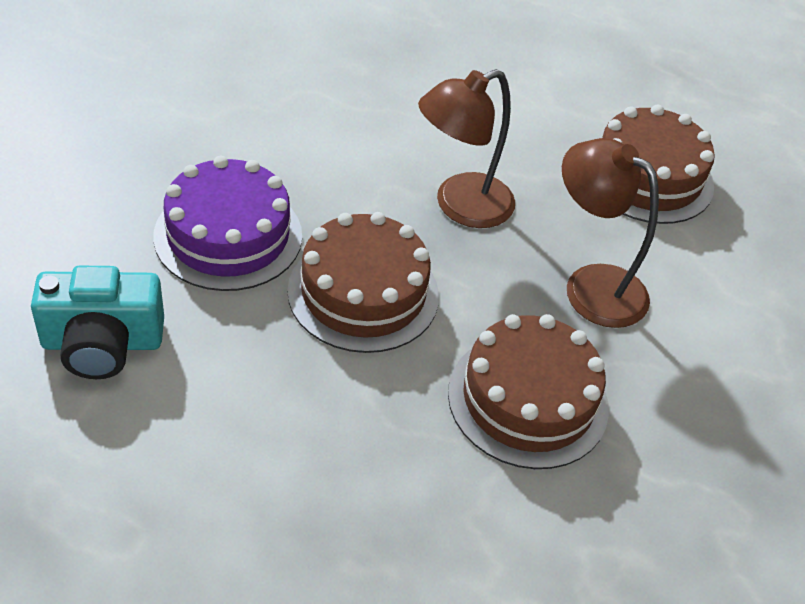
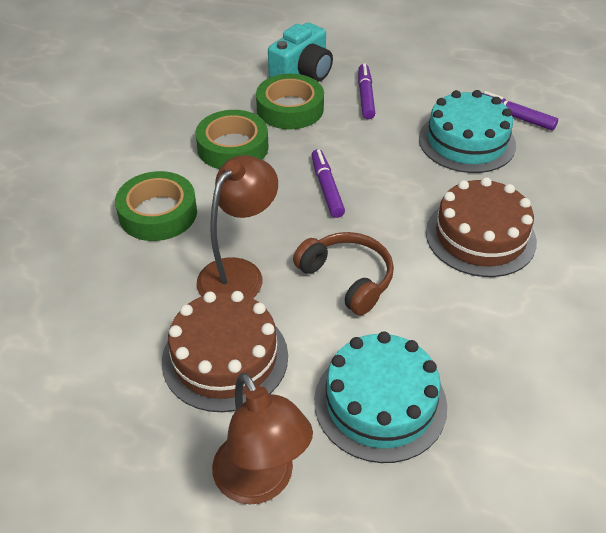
brown cake: [287,212,439,353] [448,314,609,469] [602,104,715,224] = 3 -> [162,291,288,412] [426,177,537,277] = 2
brown headphones: none = 0 -> [293,232,394,315] = 1
green tape: none = 0 -> [115,171,197,241] [195,110,268,169] [256,74,324,129] = 3
purple cake: [153,156,302,291] = 1 -> none = 0
purple marker: none = 0 -> [311,149,345,218] [358,63,375,119] [482,91,558,130] = 3
turquoise cake: none = 0 -> [314,331,447,463] [419,90,516,173] = 2

